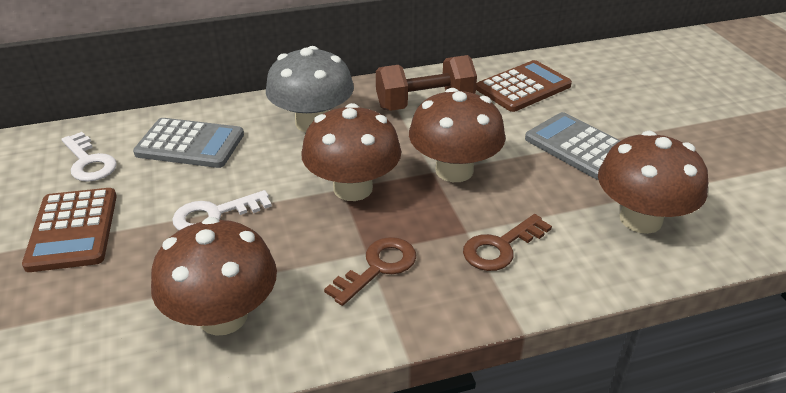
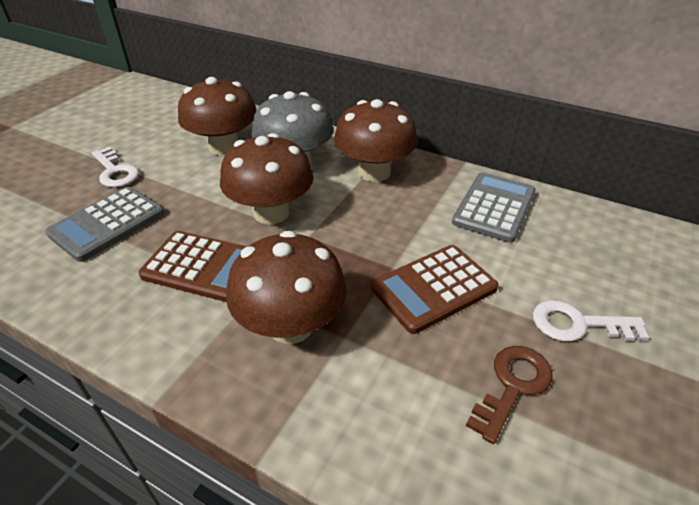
brown dumbbell: [376,55,477,111] = 1 -> none = 0
brown key: [324,237,416,306] [463,214,552,271] = 2 -> [466,346,553,444] = 1

